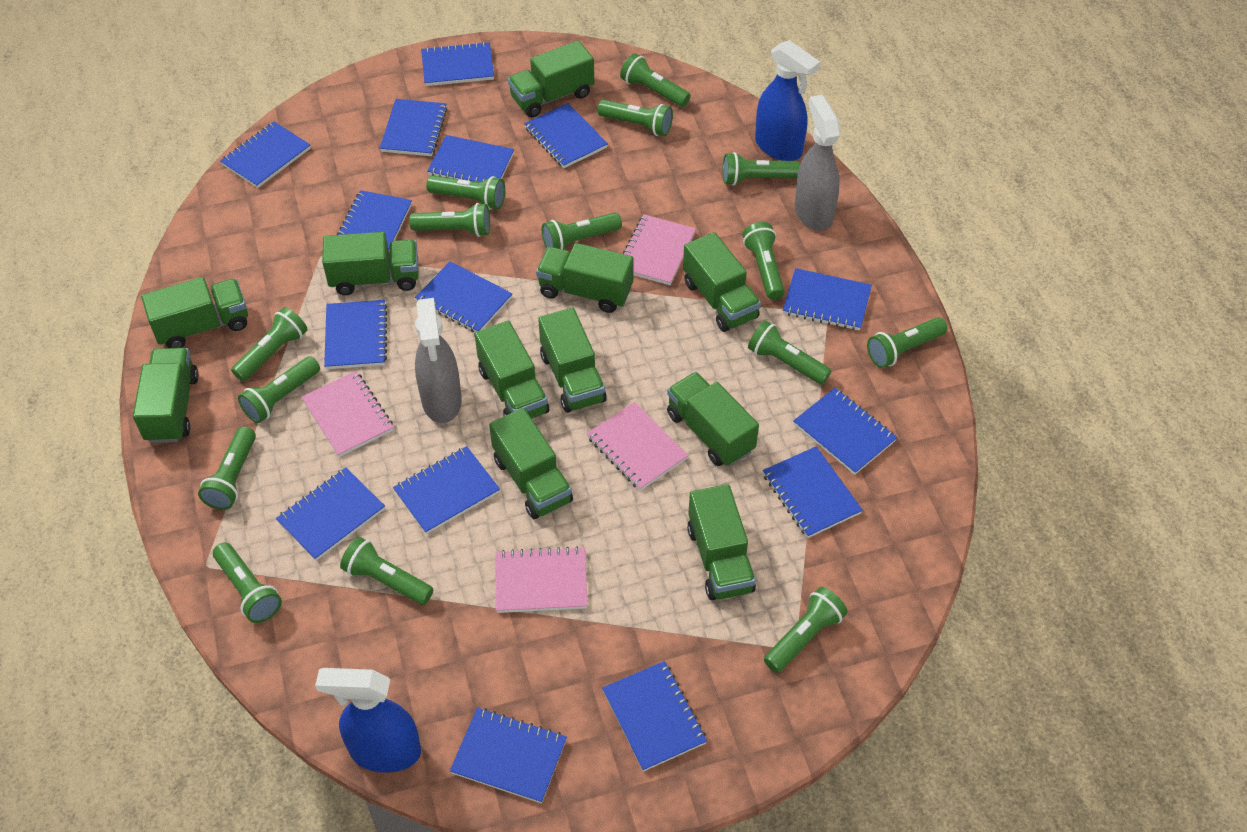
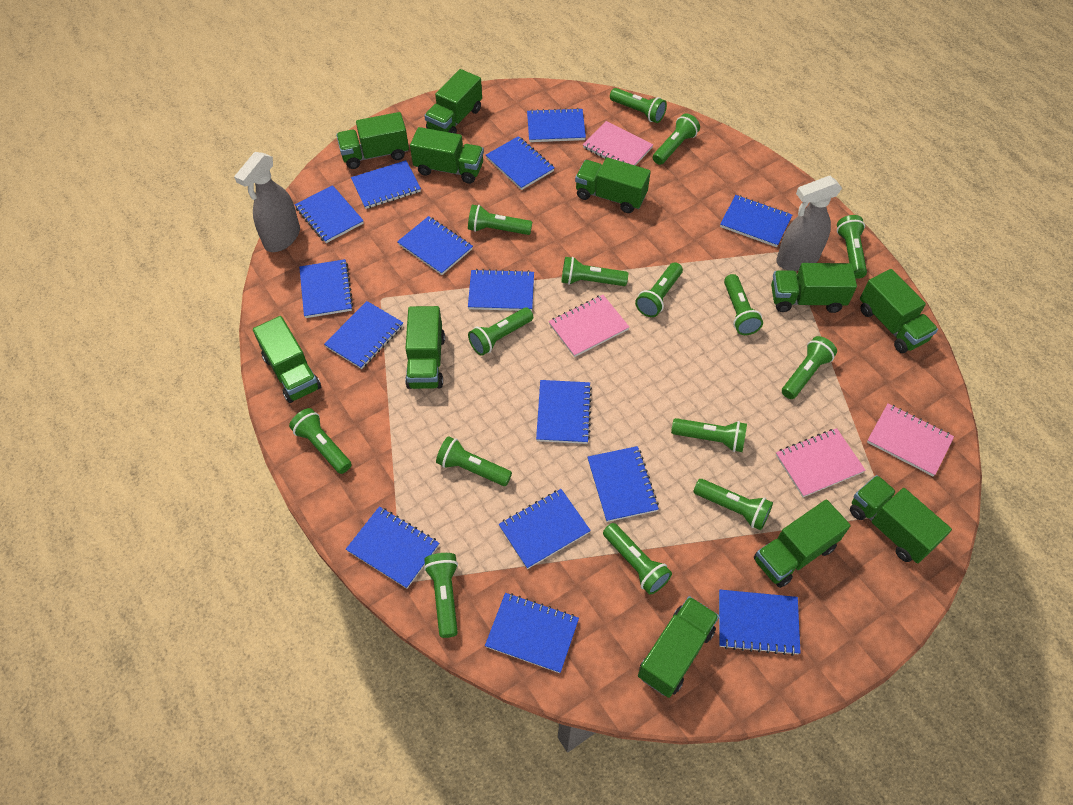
blue spray bottle: [315,668,421,773] [755,40,820,161] = 2 -> none = 0

